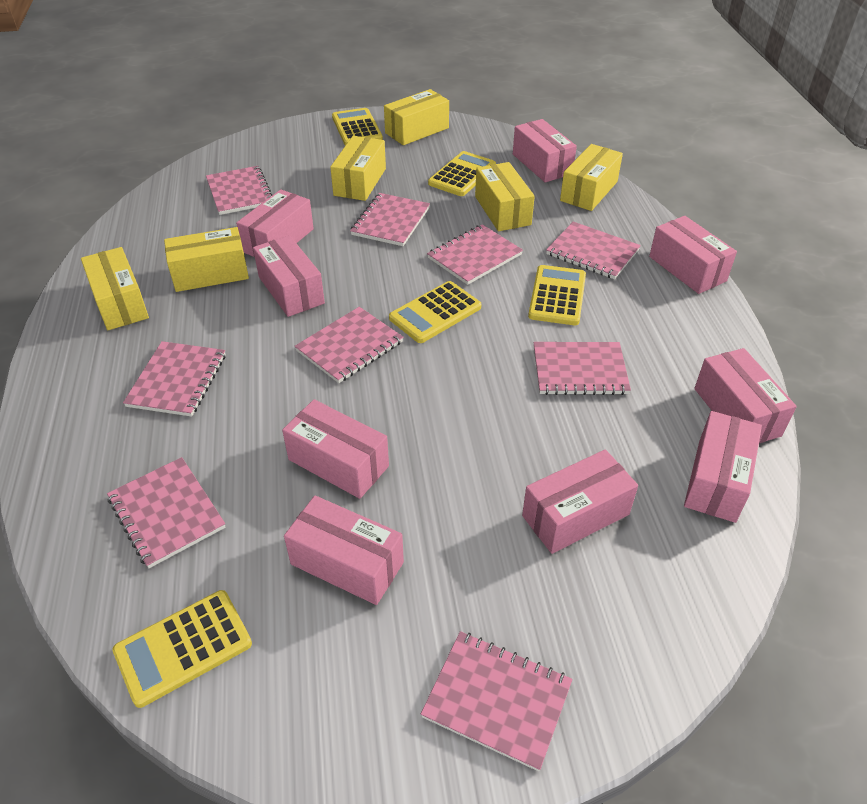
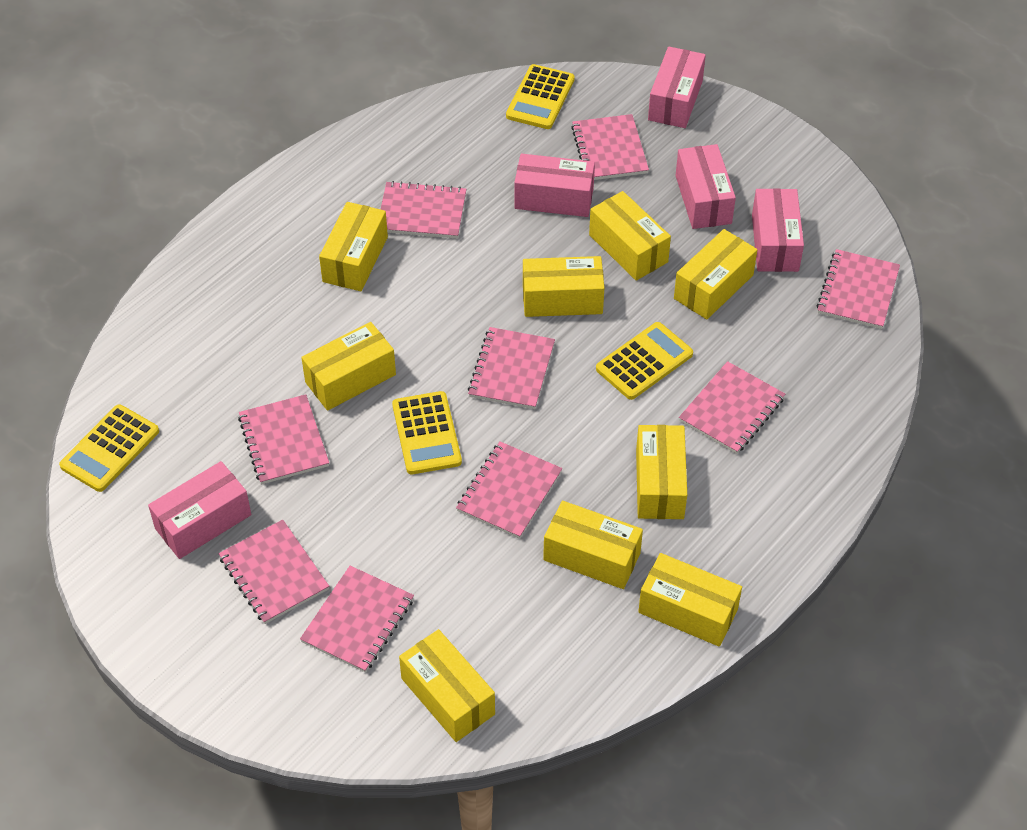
pink box: [236,189,314,257] [253,235,325,317] [282,399,389,499] [284,495,404,605] [513,119,577,182] [522,449,638,554] [649,216,737,294] [684,411,762,523] [694,348,797,443] = 9 -> [148,461,251,559] [514,154,595,217] [648,46,706,128] [676,144,736,229] [752,188,804,272] = 5
yellow box: [81,247,149,330] [164,227,249,292] [330,136,386,201] [384,89,449,145] [475,162,535,231] [560,144,623,211] = 6 -> [301,322,396,411] [319,202,388,291] [399,629,495,742] [523,256,604,317] [543,501,643,589] [589,191,671,281] [636,425,687,519] [638,553,742,647] [674,229,757,319] = 9
yellow calculator: [112,590,252,708] [332,108,383,146] [389,281,481,343] [428,151,496,196] [528,265,586,325] = 5 -> [59,404,159,492] [392,391,462,474] [506,64,575,129] [596,322,693,400] = 4

